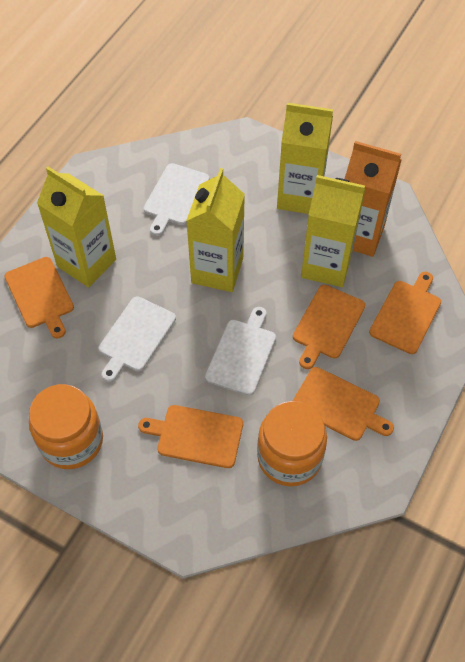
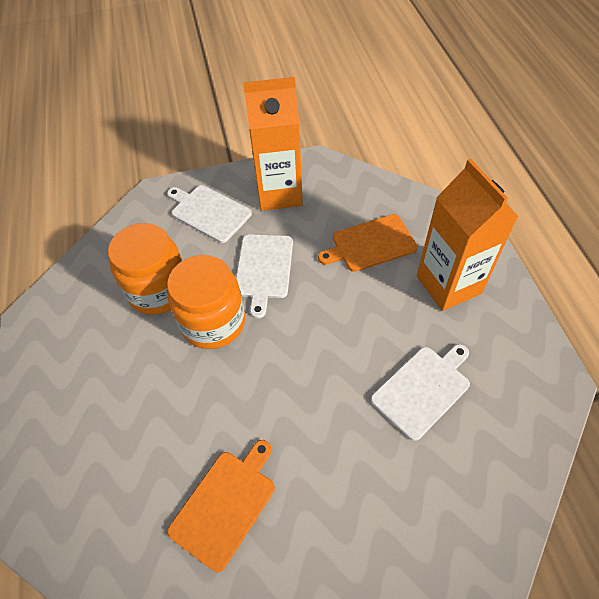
orange carton: [345,141,402,257] = 1 -> [243,77,303,211] [417,159,519,311] = 2
orange cutting board: [4,257,74,338] [138,405,243,468] [293,285,365,369] [293,367,394,441] [369,272,441,354] = 5 -> [167,440,275,572] [318,214,418,272] = 2
yellow carton: [37,167,116,288] [186,168,245,292] [277,103,333,214] [301,175,365,287] = 4 -> none = 0

